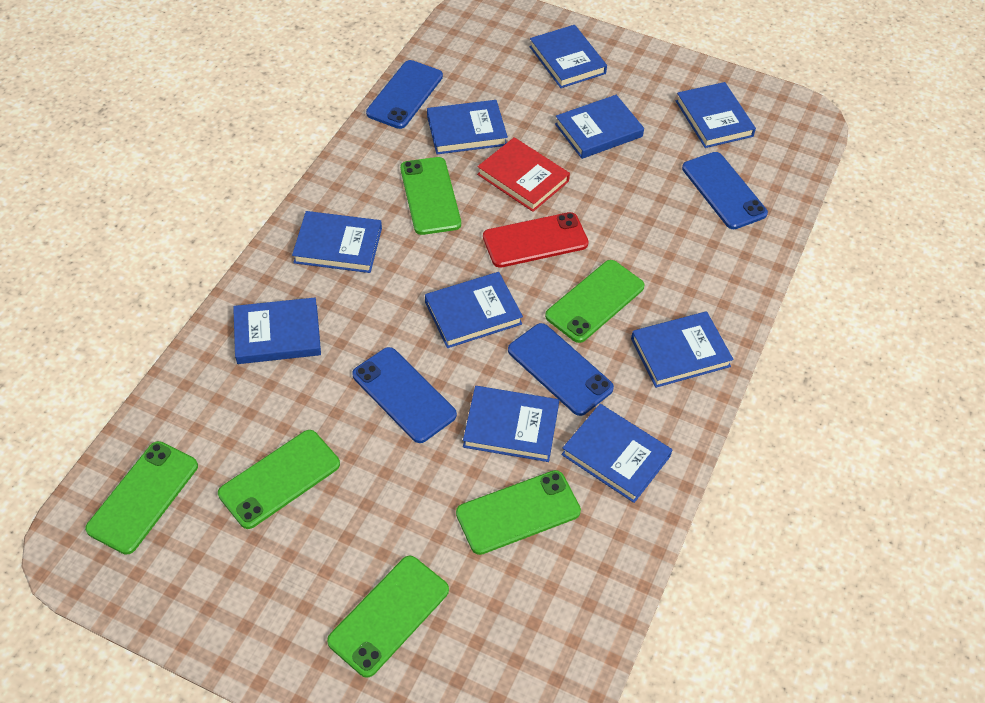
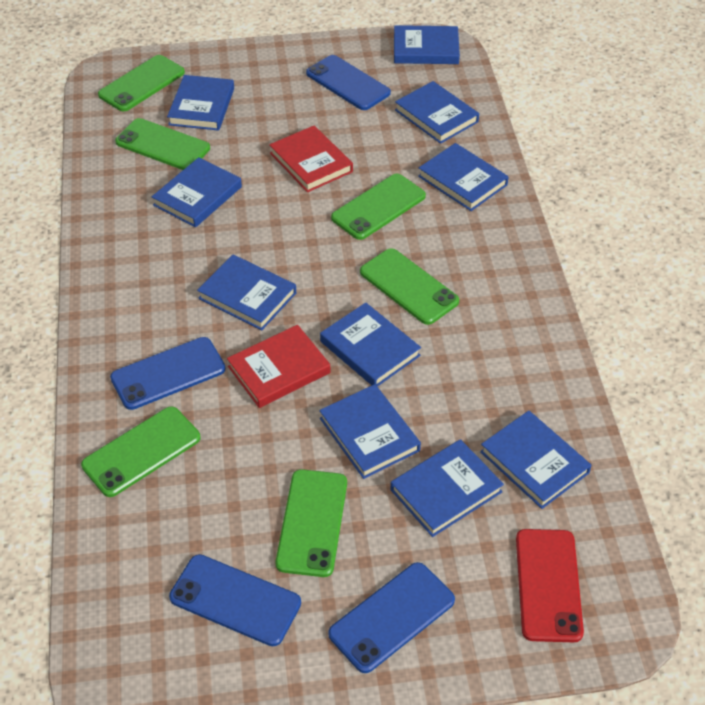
red book: [477,137,570,212] = 1 -> [227,325,330,408] [269,126,353,192] = 2

